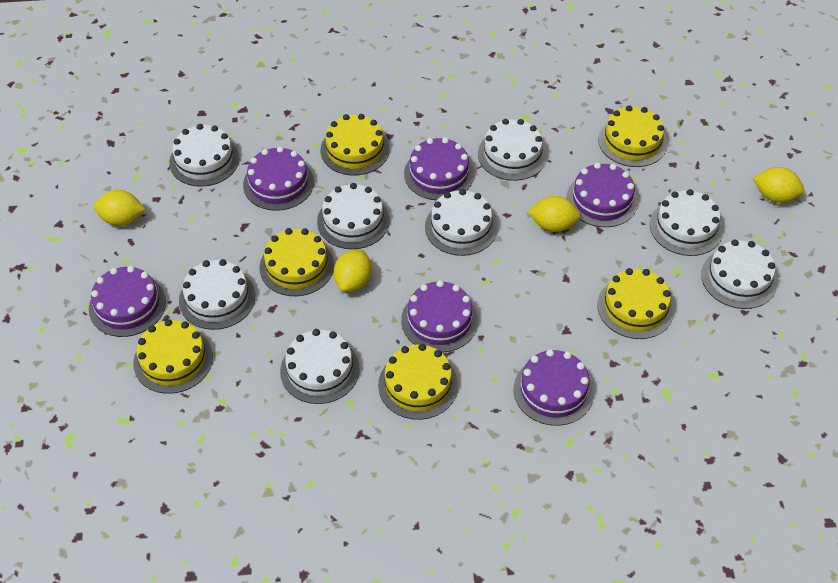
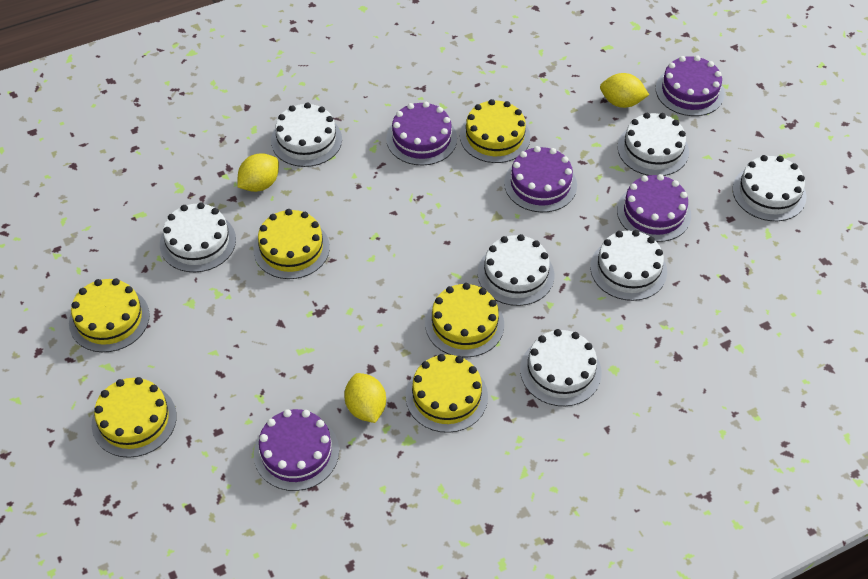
purple cake: [89,266,166,337] [243,146,314,211] [401,280,478,353] [404,137,474,200] [514,349,594,426] [566,163,638,227] = 6 -> [254,409,339,491] [386,102,457,166] [504,146,577,212] [617,174,691,242] [656,55,725,116] = 5
white cake: [169,124,239,187] [179,259,255,330] [280,329,360,404] [317,183,390,249] [425,189,498,256] [478,119,547,181] [650,189,723,256] [701,240,778,309] = 8 -> [160,202,236,272] [271,103,342,167] [478,234,554,306] [520,329,602,406] [590,230,667,301] [618,113,689,176] [732,155,807,221] = 7
yellow lemon: [94,190,145,226] [334,250,372,292] [528,196,581,232] [753,167,804,203] = 4 -> [237,153,279,192] [344,373,386,423] [600,73,649,108] = 3

